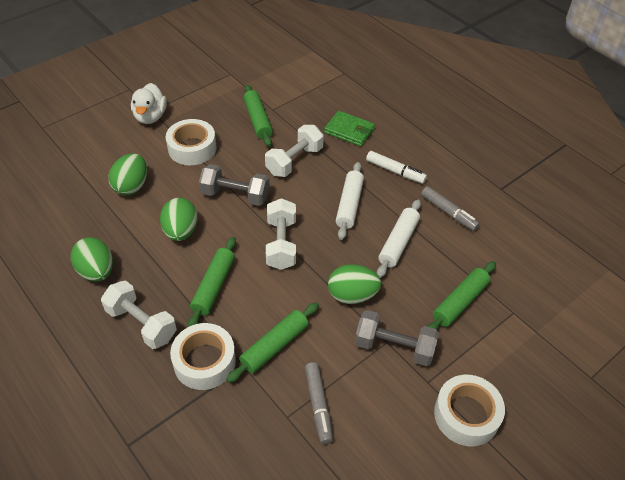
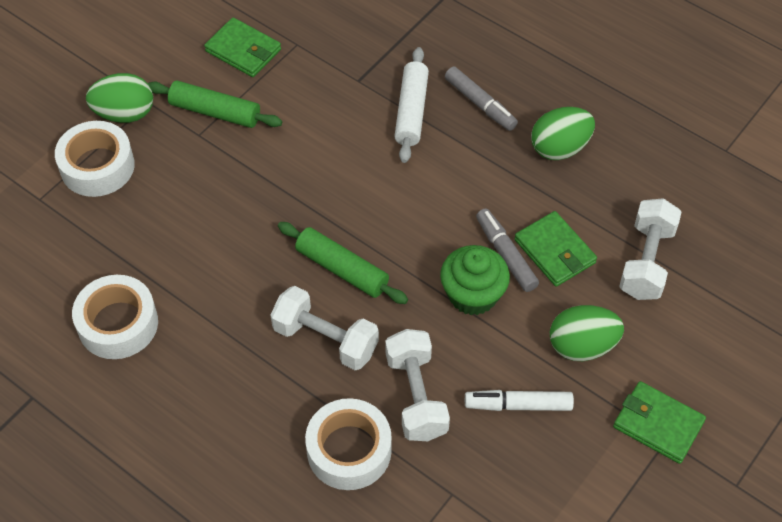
green cupcake: none = 0 -> [440,245,510,315] = 1
green egg: [70,237,113,282] [109,153,147,195] [160,198,198,241] [328,264,381,304] = 4 -> [86,73,153,123] [531,107,595,160] [550,305,624,361] = 3
green rolling pin: [188,237,236,327] [226,302,319,383] [243,84,273,147] [427,261,496,330] = 4 -> [148,81,282,128] [278,222,408,304] = 2
green wallet: [324,111,375,146] = 1 -> [204,17,281,77] [514,211,597,287] [613,381,706,464] = 3
grey dumbbell: [199,164,270,206] [355,310,439,366] = 2 -> none = 0
white duck: [131,83,167,124] = 1 -> none = 0
white rolling pin: [336,162,364,240] [377,199,421,278] = 2 -> [394,47,429,163] = 1

